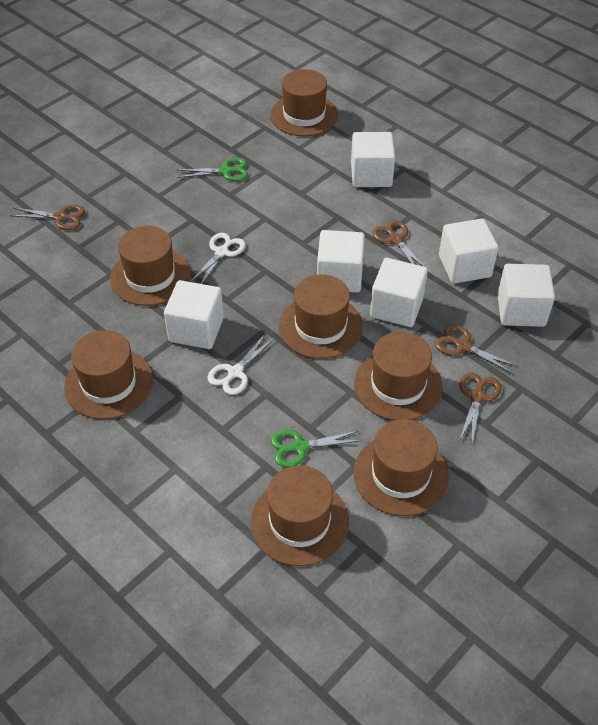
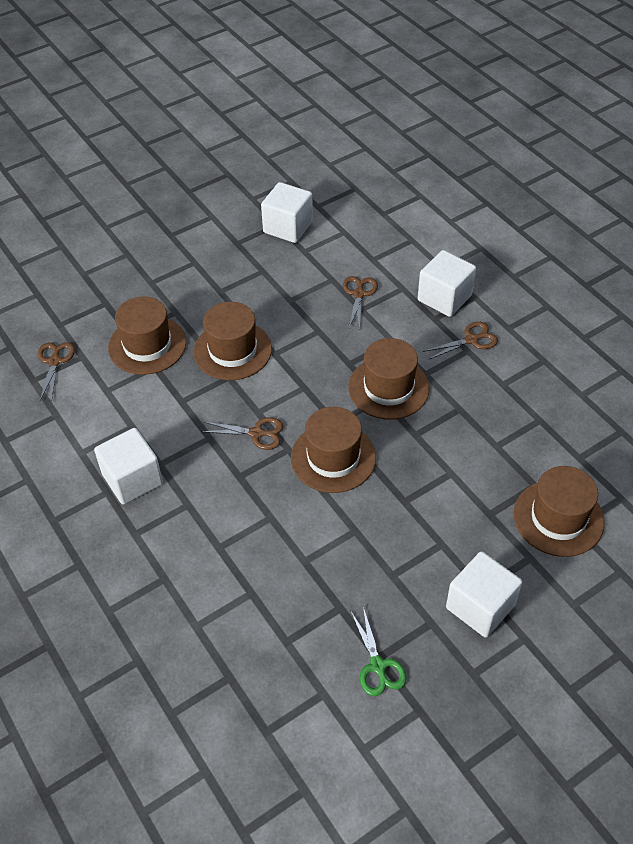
brown hat: [64,330,153,420] [110,226,191,306] [251,465,349,566] [270,69,338,136] [279,274,363,359] [354,332,443,421] [354,419,449,516] = 7 -> [108,296,186,375] [193,302,272,380] [291,407,376,493] [348,338,430,420] [514,466,605,557] = 5
green scissors: [177,158,248,181] [271,430,362,467] = 2 -> [350,607,407,696] = 1
white cube: [164,280,224,349] [317,230,365,293] [351,132,395,187] [370,258,428,327] [439,219,499,284] [497,264,555,327] = 6 -> [94,428,163,505] [261,182,313,243] [418,250,476,317] [446,552,522,638] = 4
white scissors: [191,233,246,284] [208,333,275,395] = 2 -> none = 0

